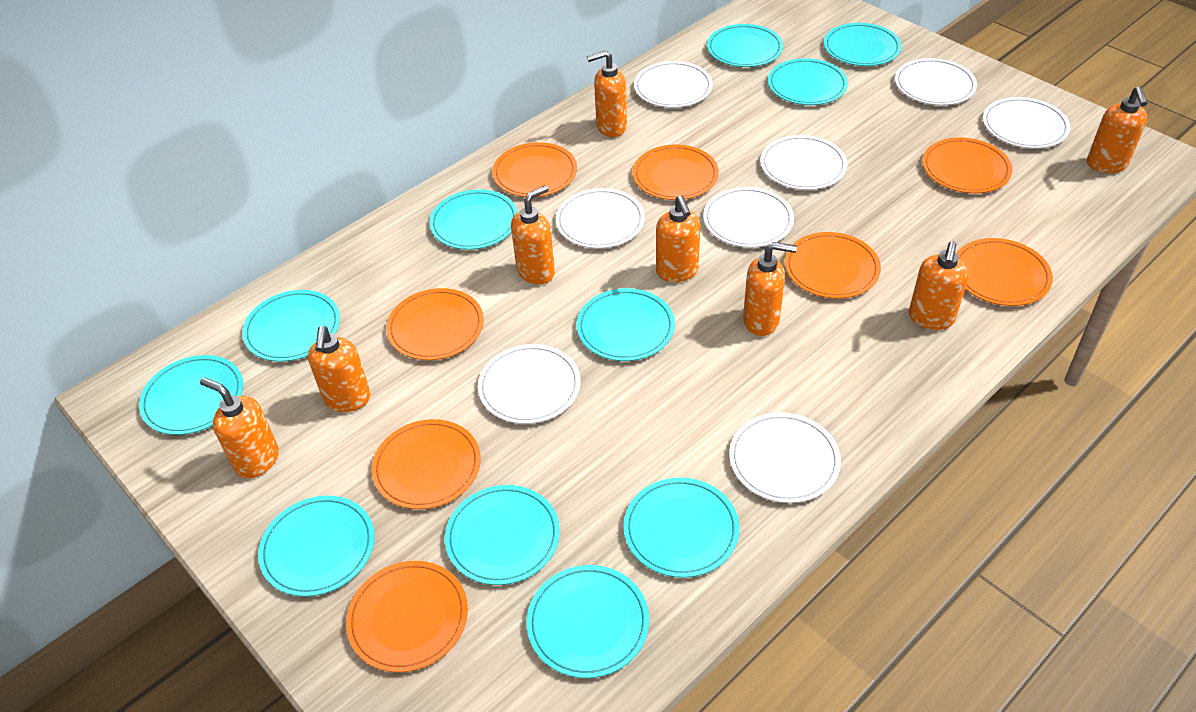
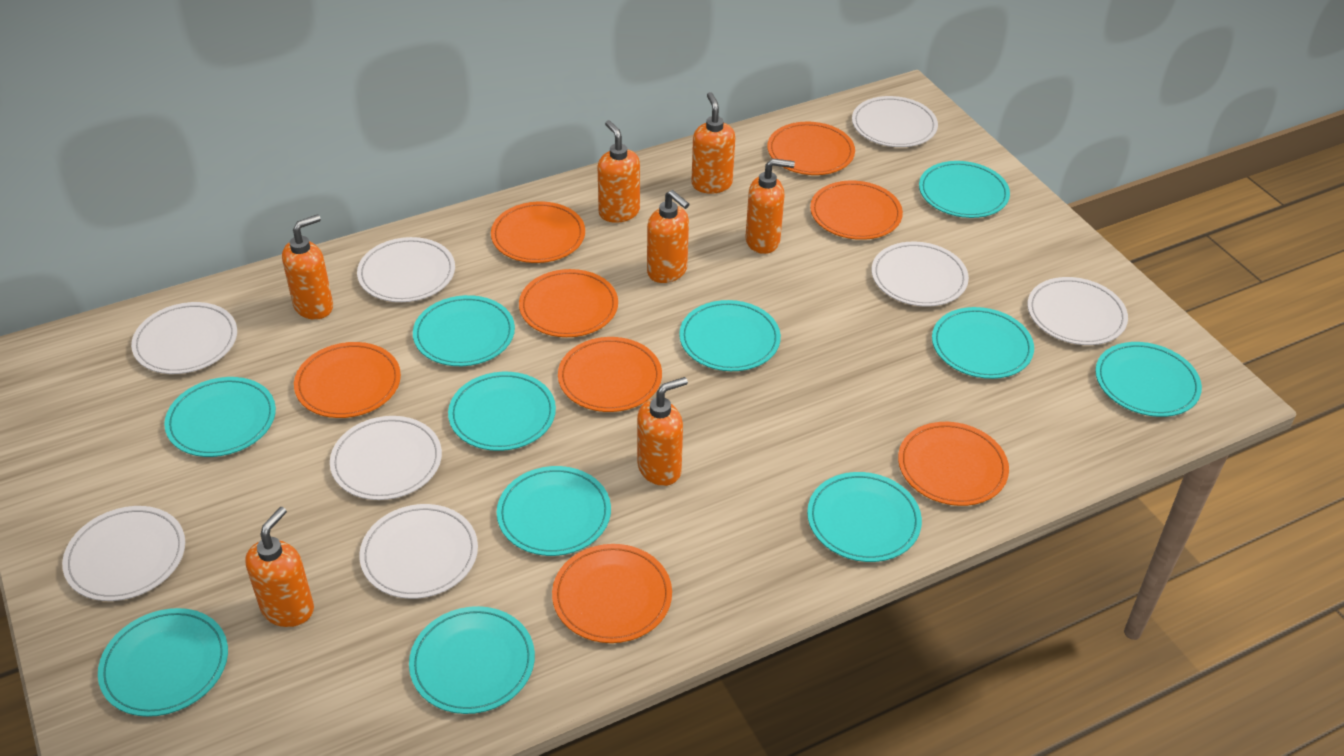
orange soap dispenser: [200,377,279,478] [308,326,371,412] [511,185,555,285] [587,50,627,137] [656,195,700,282] [743,242,797,336] [909,241,969,330] [1087,86,1148,173] = 8 -> [245,507,314,627] [282,214,333,320] [598,120,640,223] [637,377,688,486] [647,190,689,283] [691,92,735,194] [746,158,795,254] = 7

